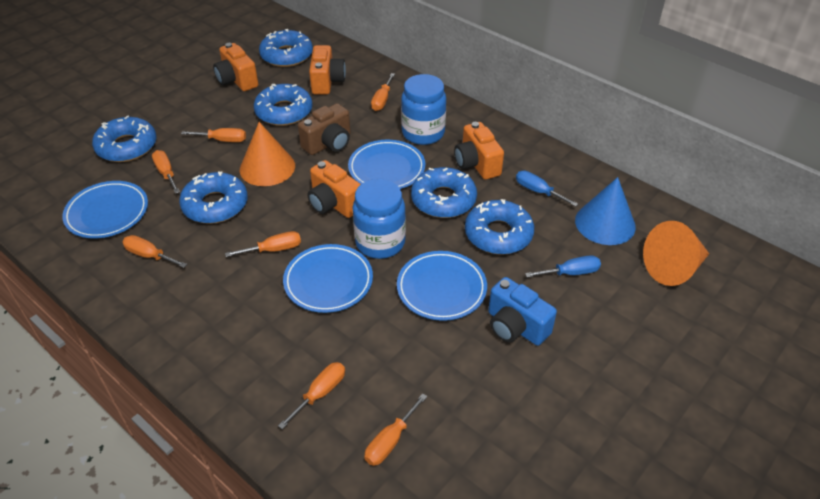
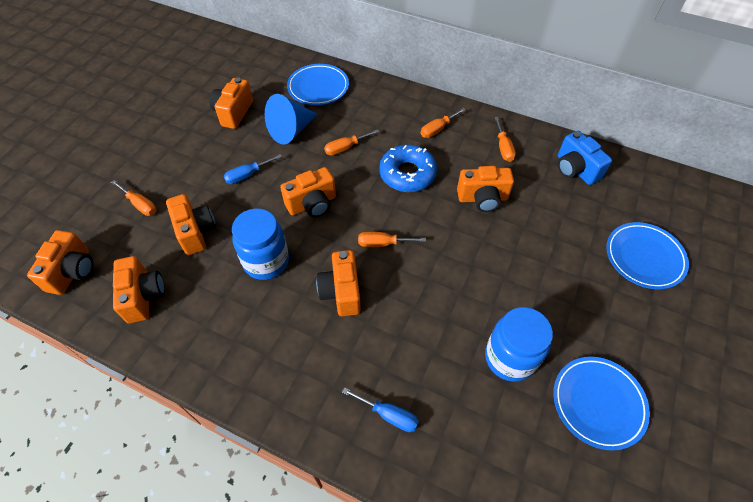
blue donut: [92,115,157,162] [179,171,248,224] [254,84,312,126] [259,29,313,67] [411,167,477,218] [465,199,534,255] = 6 -> [379,145,437,192] = 1
blue plate: [62,181,148,238] [283,244,373,313] [348,140,425,189] [397,251,487,321] = 4 -> [287,64,349,105] [553,357,650,451] [606,222,689,289] = 3
brown camera: [298,103,351,155] = 1 -> none = 0
orange camera: [213,43,258,91] [308,160,361,218] [309,45,346,94] [454,122,504,180] = 4 -> [27,230,93,295] [113,256,165,323] [166,194,216,255] [210,77,253,129] [280,167,336,217] [316,250,361,316] [457,166,514,212] = 7
orange cone: [240,122,295,186] [643,221,709,286] = 2 -> none = 0
orange screwdriver: [122,235,187,268] [152,150,180,194] [181,128,246,142] [225,231,301,257] [278,362,345,429] [364,393,427,466] [371,73,395,111] = 7 -> [111,180,157,216] [324,129,379,156] [358,232,426,247] [421,108,466,138] [494,117,516,162] = 5

